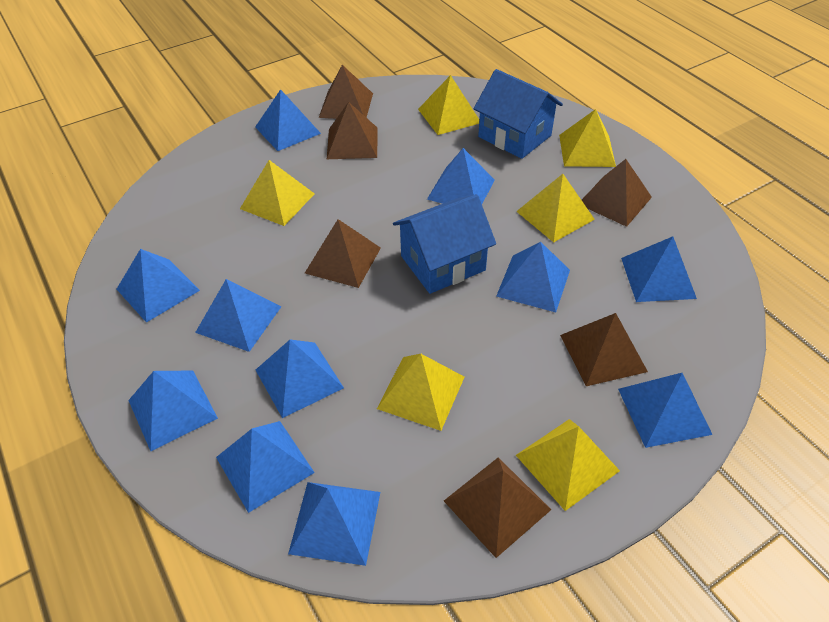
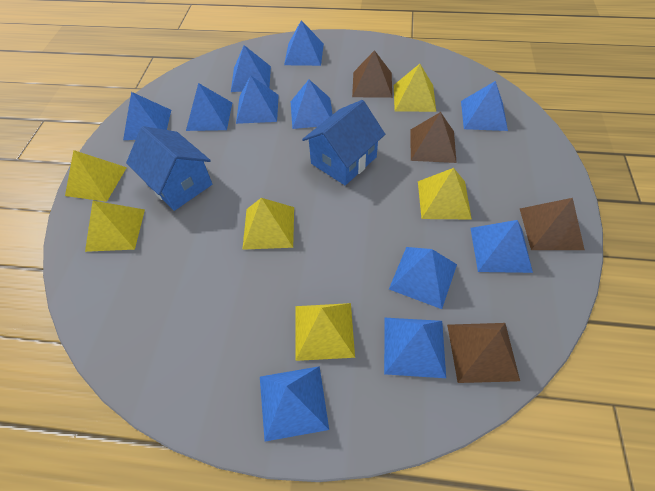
brown pyramid: [305,219,381,288] [319,65,373,119] [327,102,377,159] [444,457,551,558] [560,313,648,386] [582,159,652,227] = 6 -> [352,50,392,98] [411,112,457,163] [447,323,520,383] [520,198,585,250] = 4

